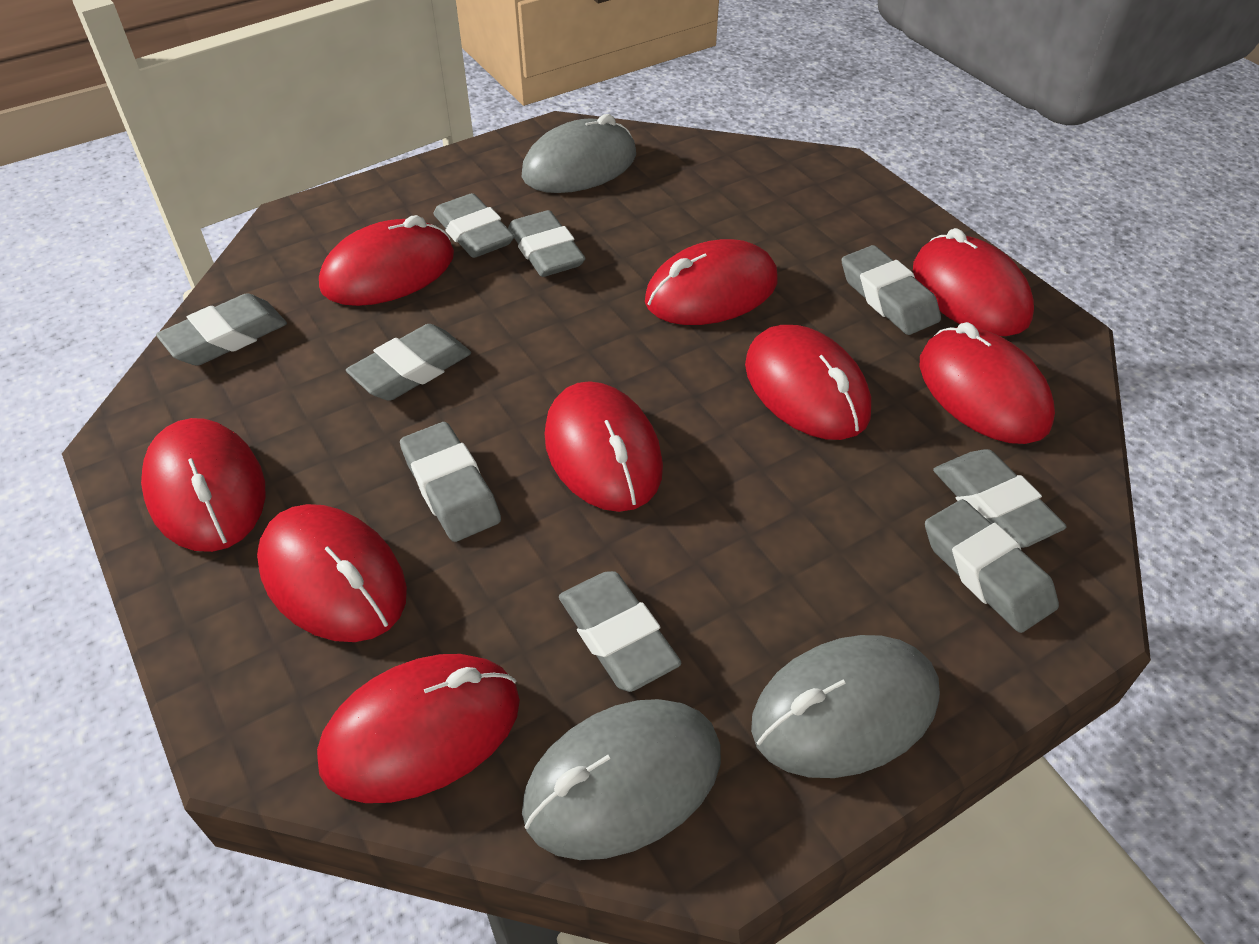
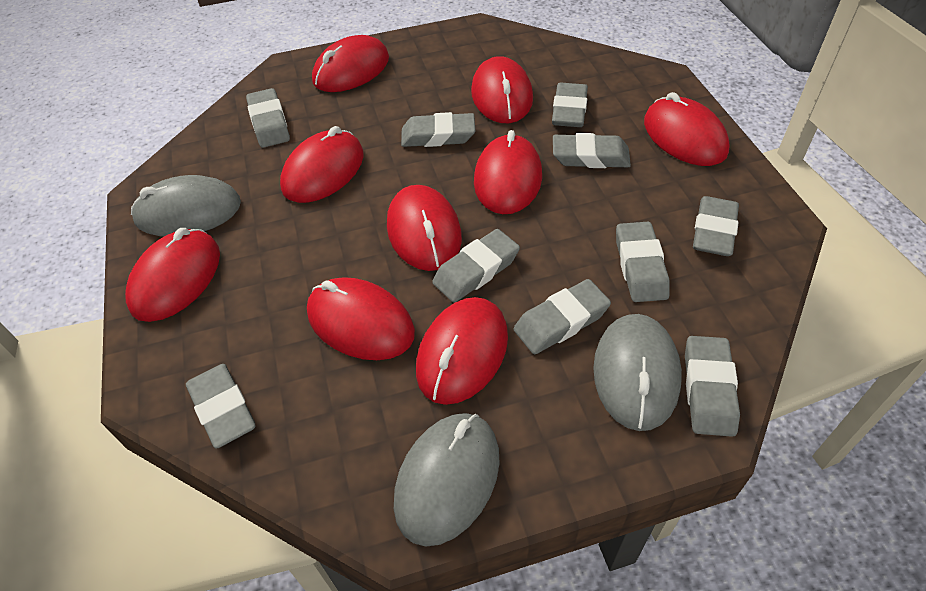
grey eraser: [156,294,287,366] [346,324,471,401] [400,422,501,542] [433,193,515,258] [508,210,585,277] [559,571,681,692] [842,245,941,335] [925,499,1059,633] [933,449,1067,548] = 9 -> [186,364,255,449] [246,88,290,148] [401,112,475,147] [432,229,520,303] [514,279,611,354] [552,83,588,127] [553,133,631,168] [616,222,670,302] [685,336,740,437] [693,196,739,256] = 10

